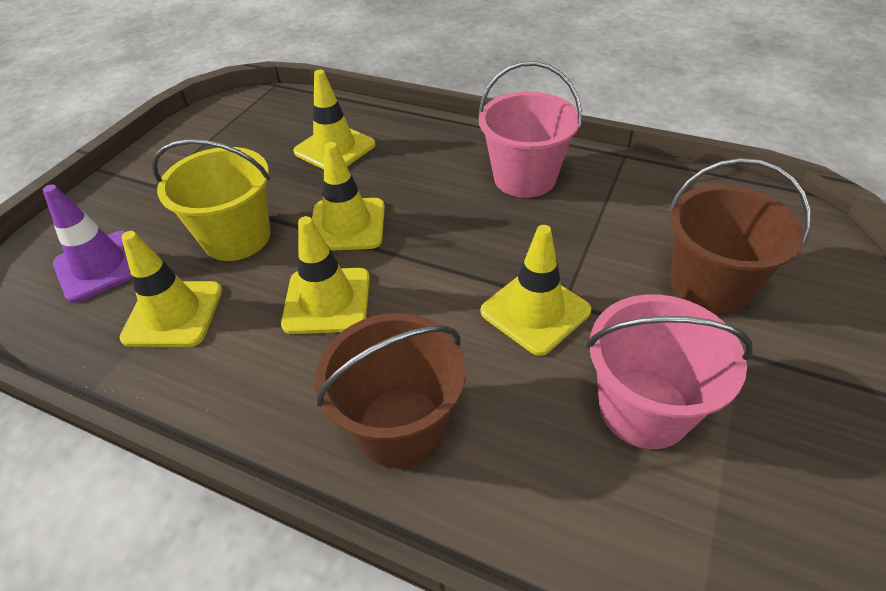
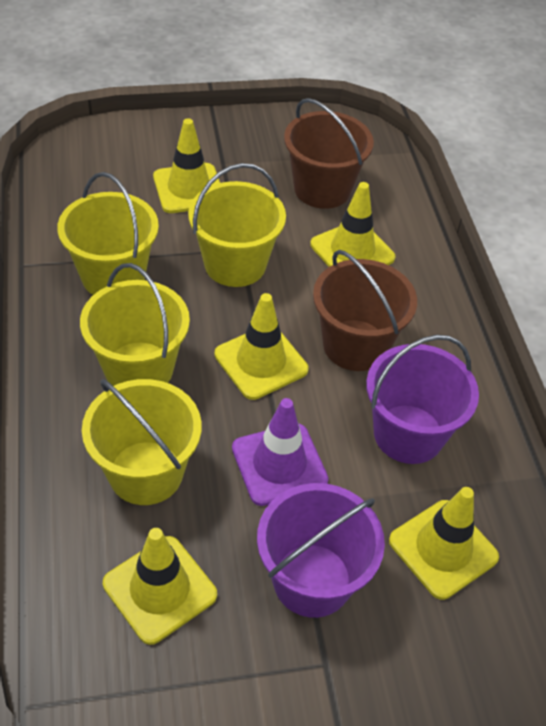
pink bucket: [478,61,582,198] [586,294,753,449] = 2 -> none = 0
purple bucket: none = 0 -> [257,483,385,618] [366,335,479,464] = 2
yellow bucket: [152,139,270,261] = 1 -> [57,172,159,295] [80,263,190,386] [82,379,202,505] [188,163,286,287] = 4

